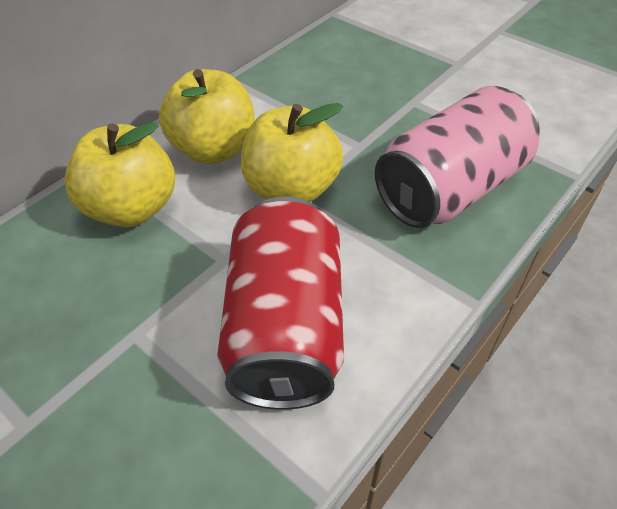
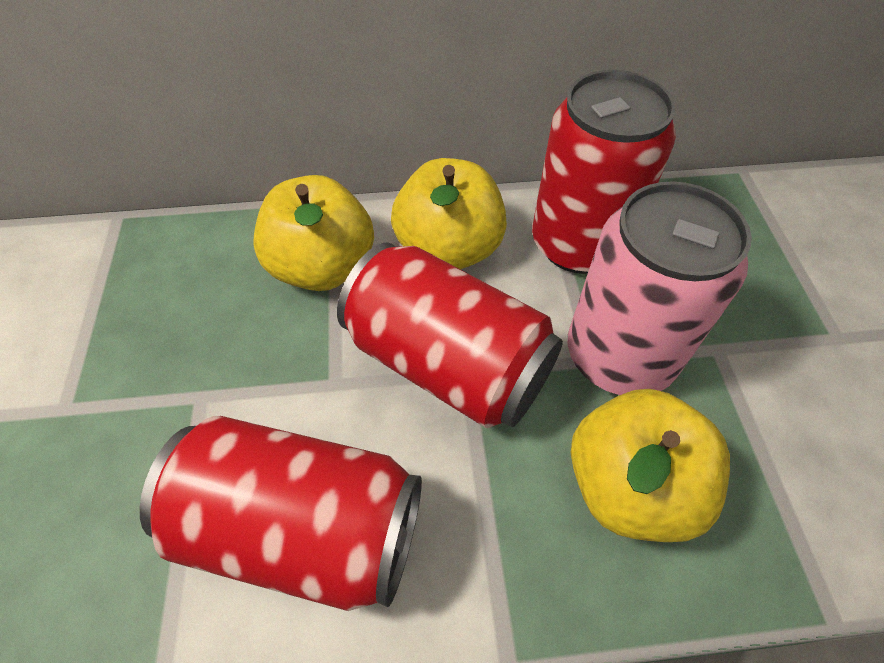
red can: [217,197,344,410] = 1 -> [140,416,422,611] [337,242,563,428] [532,70,676,274] = 3

